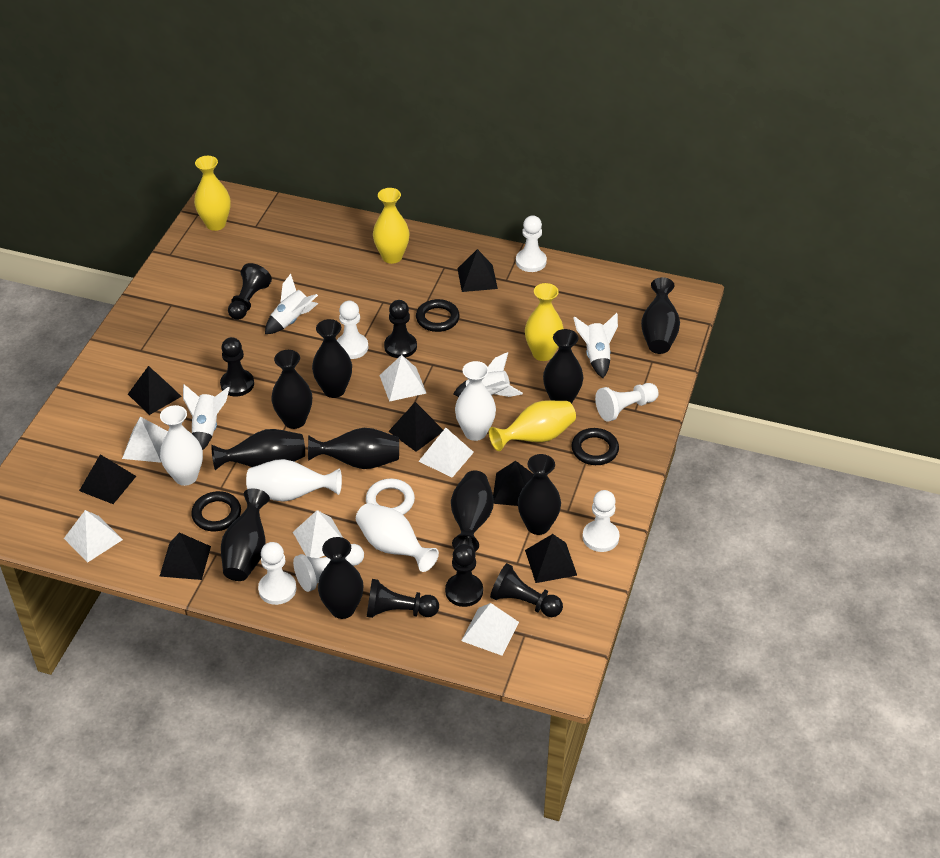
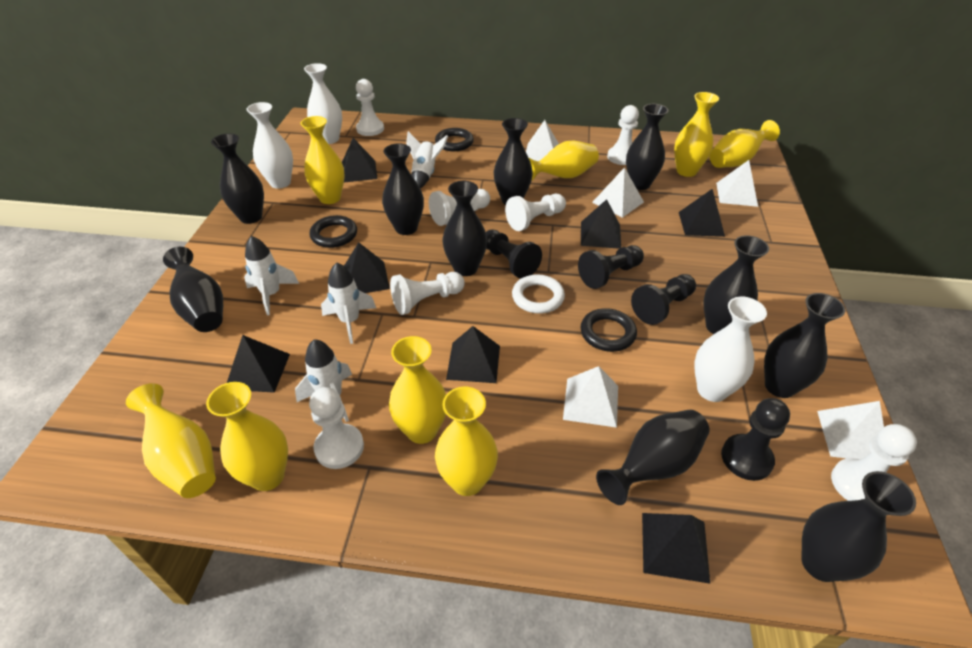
black pawn: [220,337,254,397] [228,263,272,320] [367,579,439,618] [384,300,417,358] [445,544,483,607] [490,563,563,617] = 6 -> [486,229,542,279] [578,245,644,289] [631,274,696,325] [721,398,790,481] = 4
white pawn: [258,542,297,605] [293,544,364,592] [337,301,368,359] [516,215,547,272] [582,490,620,552] [595,383,659,422] = 6 -> [309,387,364,469] [356,79,384,136] [390,272,465,315] [429,189,490,226] [505,194,566,231] [607,105,639,165] [831,424,917,501] = 7
white pyramid: [64,510,123,563] [122,417,168,463] [293,510,343,558] [379,355,426,402] [418,428,474,478] [461,603,519,656] = 6 -> [526,120,559,161] [563,366,618,428] [592,167,644,218] [716,160,758,207] [817,401,884,459] = 5
white vase: [160,405,203,486] [246,459,342,502] [356,503,439,572] [455,361,496,441] = 4 -> [246,102,293,189] [304,63,342,144] [694,297,767,402] = 3
yellow vase: [194,156,231,231] [373,188,409,264] [489,400,576,451] [525,283,564,361] = 4 -> [126,383,216,498] [206,382,288,491] [301,116,345,204] [389,336,446,444] [435,387,498,496] [528,141,599,180] [674,92,719,177] [709,120,780,168] = 8

